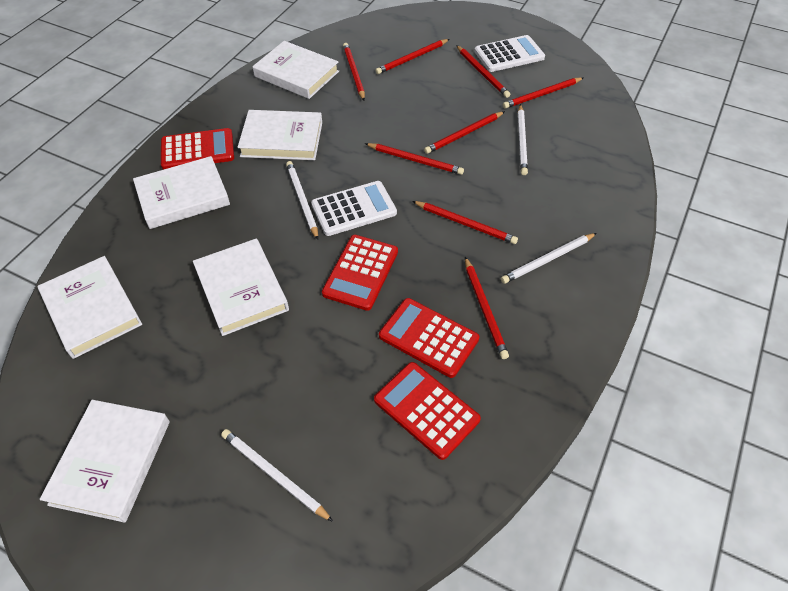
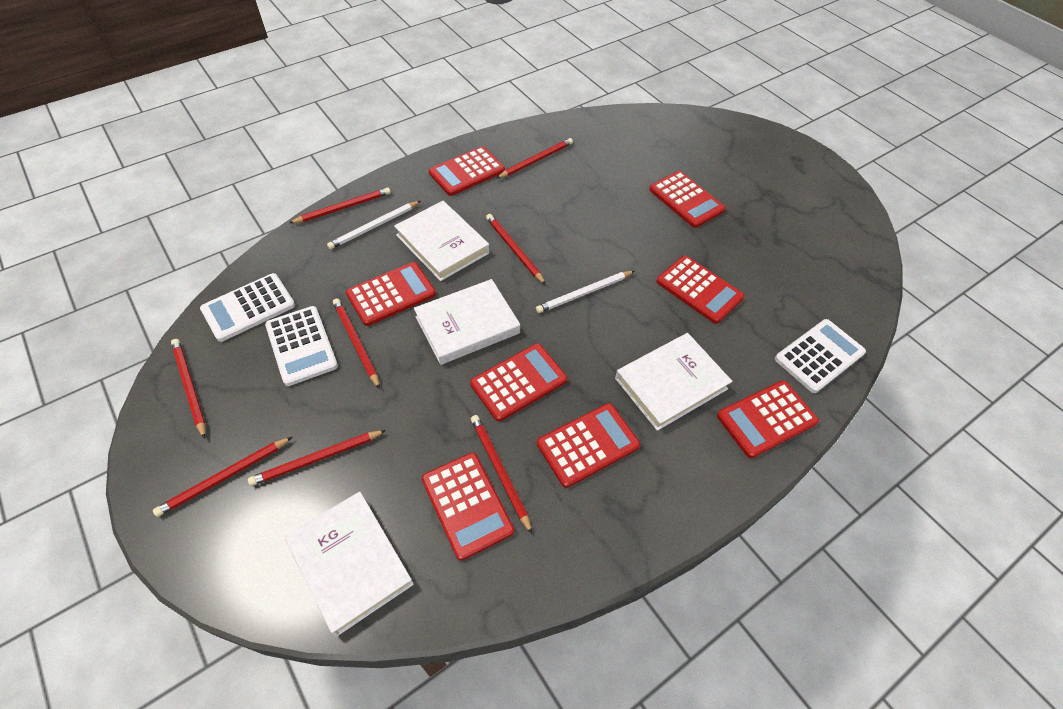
red calculator: [161,128,234,170] [322,235,398,311] [374,362,481,460] [379,298,479,378] = 4 -> [346,262,436,326] [422,453,514,561] [429,146,505,196] [470,343,567,422] [537,403,640,488] [649,171,726,228] [657,256,744,324] [717,380,819,458] = 8
white book: [38,256,142,359] [39,400,170,523] [133,156,230,229] [193,239,289,336] [238,110,322,160] [252,41,339,99] = 6 -> [285,492,414,636] [394,201,490,281] [414,279,520,365] [615,333,732,431] = 4
white calculator: [311,181,397,236] [474,35,545,72] = 2 -> [200,273,295,342] [265,306,338,386] [775,319,866,393] = 3
white pencil: [221,429,333,522] [286,161,318,240] [501,233,597,284] [518,104,528,175] = 4 -> [327,201,421,249] [536,271,634,313] = 2

